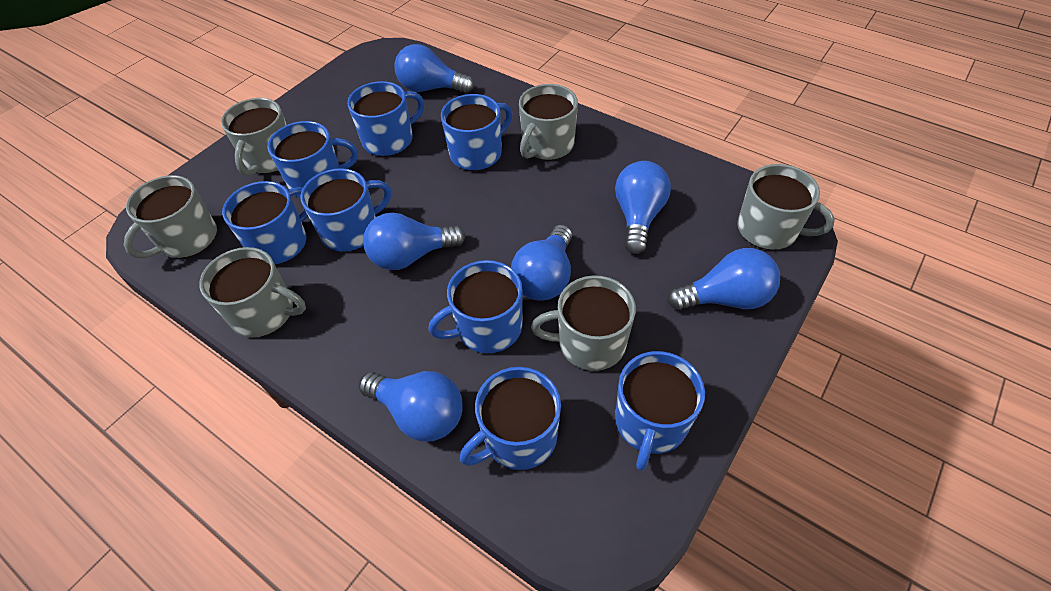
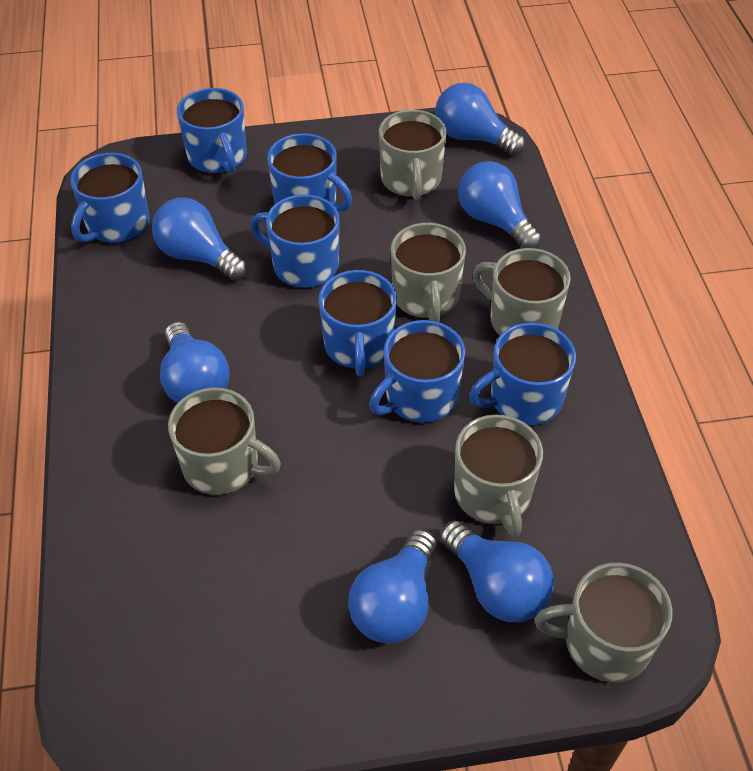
blue mug: [222,181,308,265] [267,121,358,198] [300,168,391,252] [347,81,424,156] [428,260,523,353] [441,94,512,171] [460,367,561,470] [615,351,705,471] = 8 -> [70,153,150,243] [177,88,247,174] [250,194,340,288] [267,133,352,211] [319,270,397,376] [369,320,465,423] [469,322,576,425] = 7

